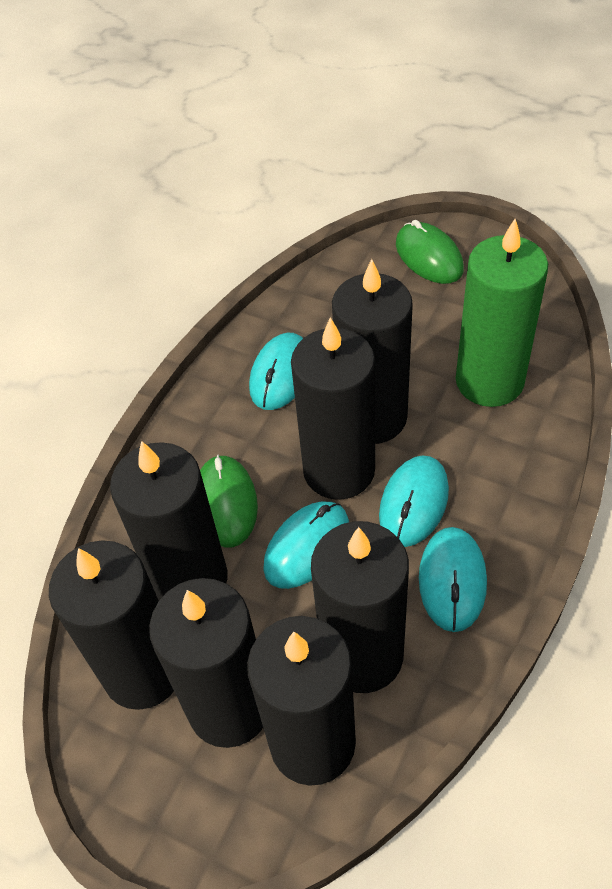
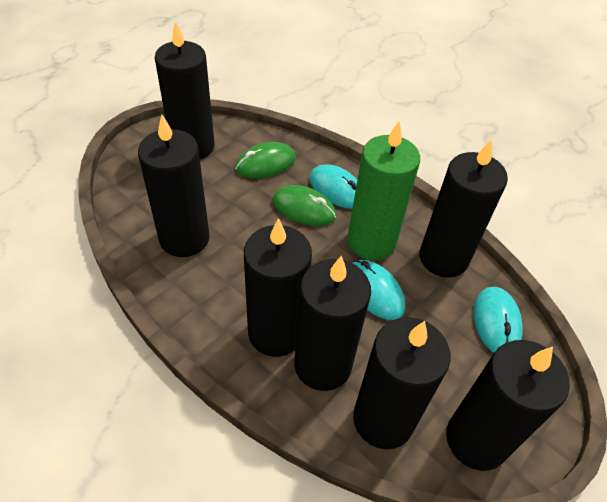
turquoise mouse: [249,333,303,410] [263,501,349,589] [379,456,449,547] [419,527,487,632] = 4 -> [309,164,357,209] [352,260,405,320] [473,287,523,353] = 3

